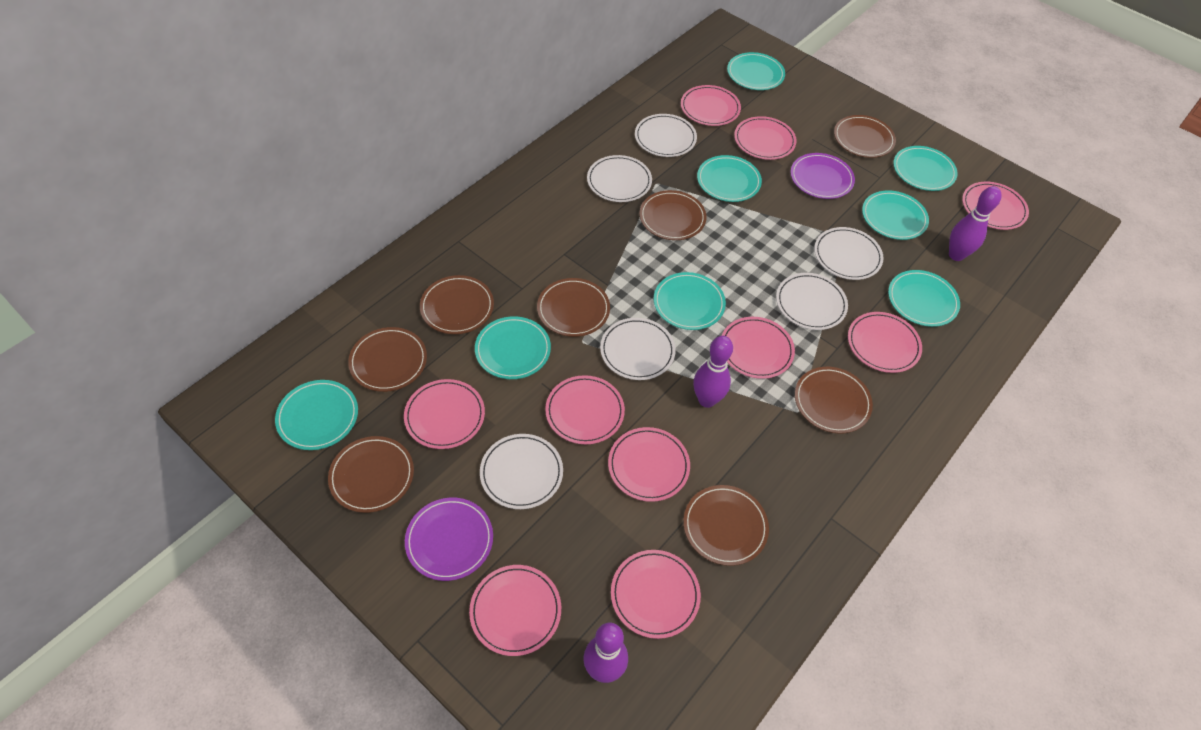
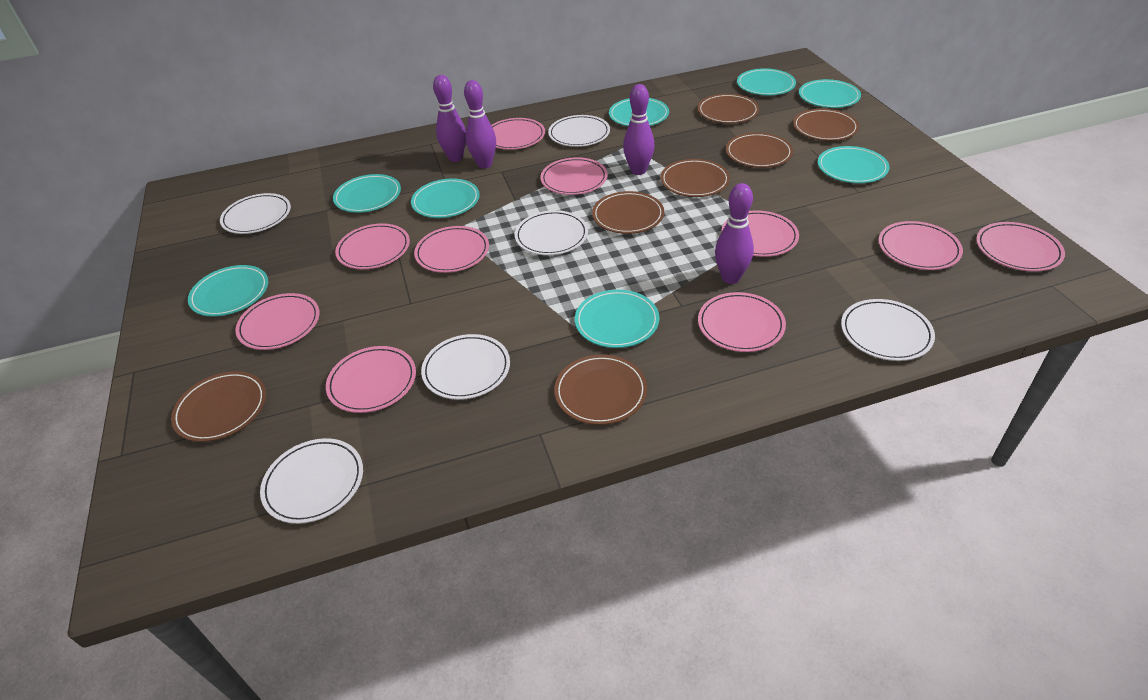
brown plate: [328,436,414,513] [348,327,427,392] [420,275,494,334] [537,278,610,337] [639,190,707,240] [683,485,769,566] [795,367,873,434] [834,115,896,158] = 8 -> [171,371,266,442] [554,354,647,425] [592,191,664,234] [660,159,730,197] [698,94,759,124] [726,133,793,168] [793,109,859,141] = 7
purple bowling pin: [584,623,628,683] [693,336,733,408] [949,186,1002,261] = 3 -> [433,75,466,162] [464,80,496,168] [623,84,654,175] [715,183,754,284] = 4
purple plate: [405,498,493,581] [791,153,855,199] = 2 -> none = 0

